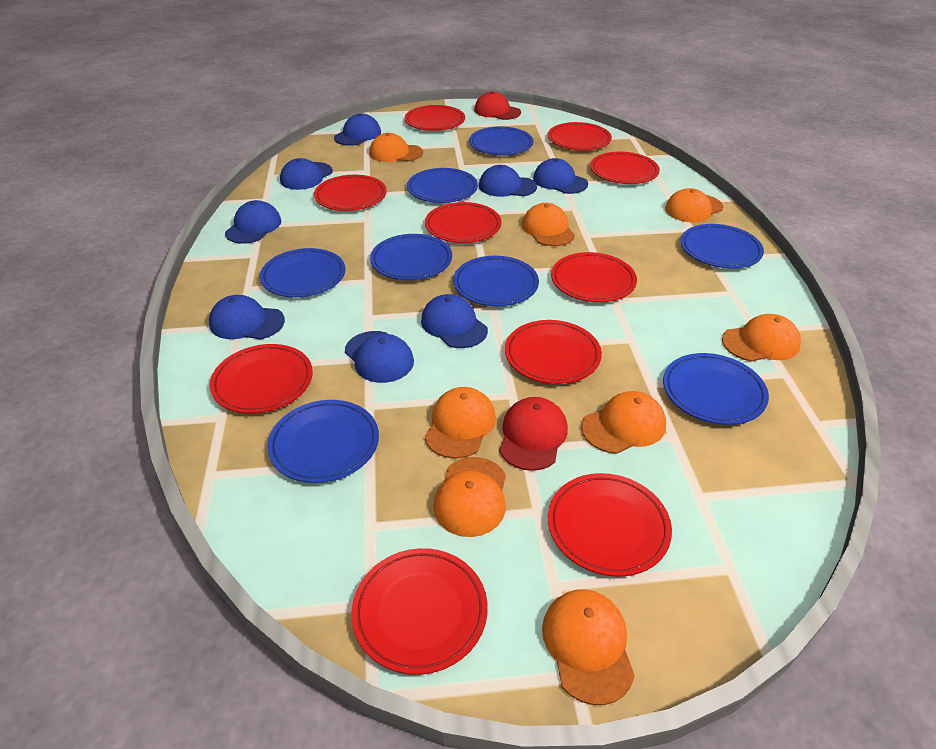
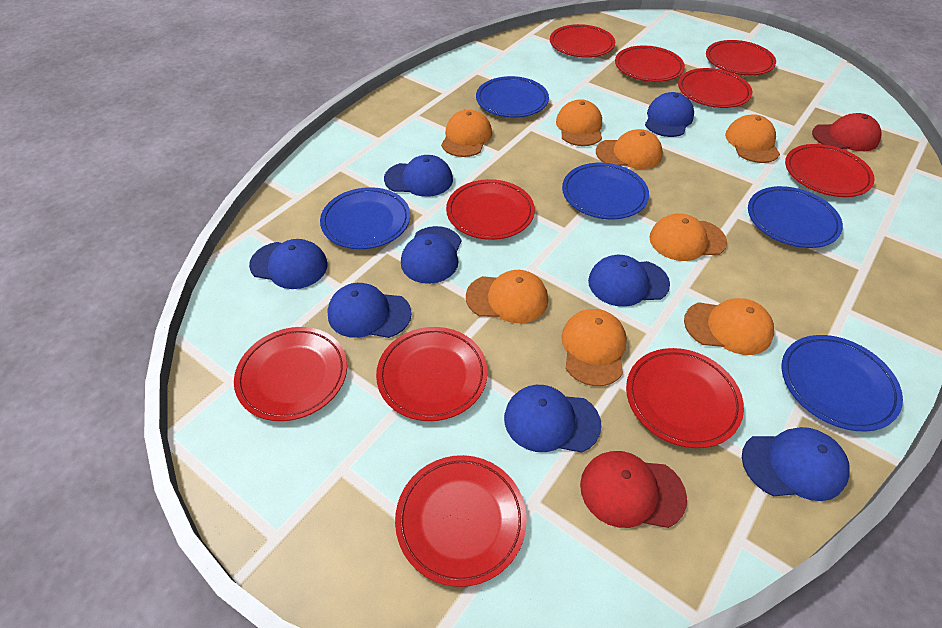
blue plate: [260,248,345,298] [267,400,379,483] [370,234,452,280] [407,168,478,203] [453,256,539,306] [469,127,534,156] [663,353,769,425] [681,224,764,269] = 8 -> [320,187,410,249] [476,76,549,118] [562,163,649,219] [748,186,843,248] [782,335,903,431] = 5

